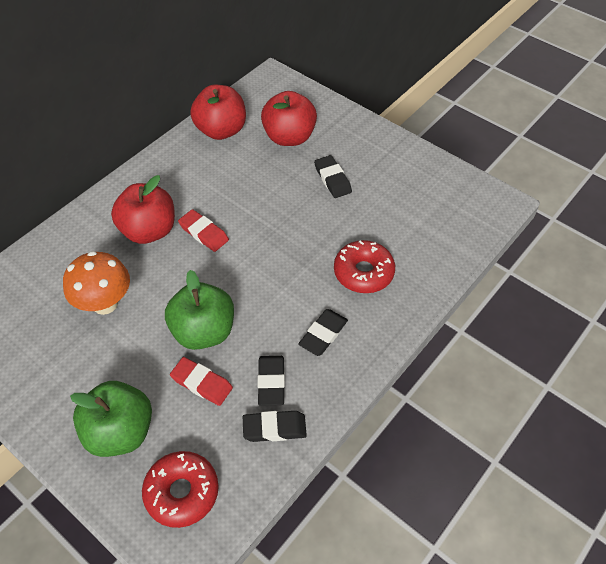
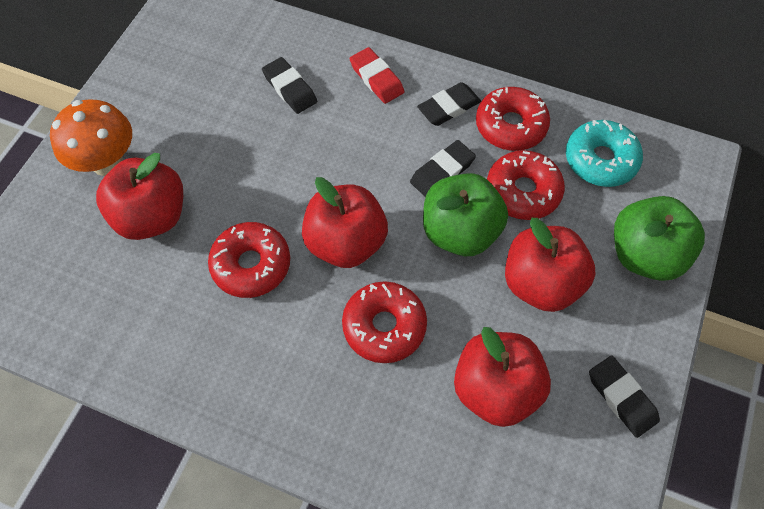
red apple: [111,175,175,244] [190,85,246,140] [261,91,317,146] = 3 -> [96,153,183,240] [302,177,388,268] [454,327,551,427] [505,218,595,312] = 4
red donut: [142,451,219,528] [334,240,395,293] = 2 -> [208,222,290,298] [342,281,427,363] [476,87,550,151] [487,150,565,220] = 4
red eraser: [170,357,233,406] [178,209,229,252] = 2 -> [349,47,404,104] = 1
turquoise donut: none = 0 -> [566,120,643,187] = 1

